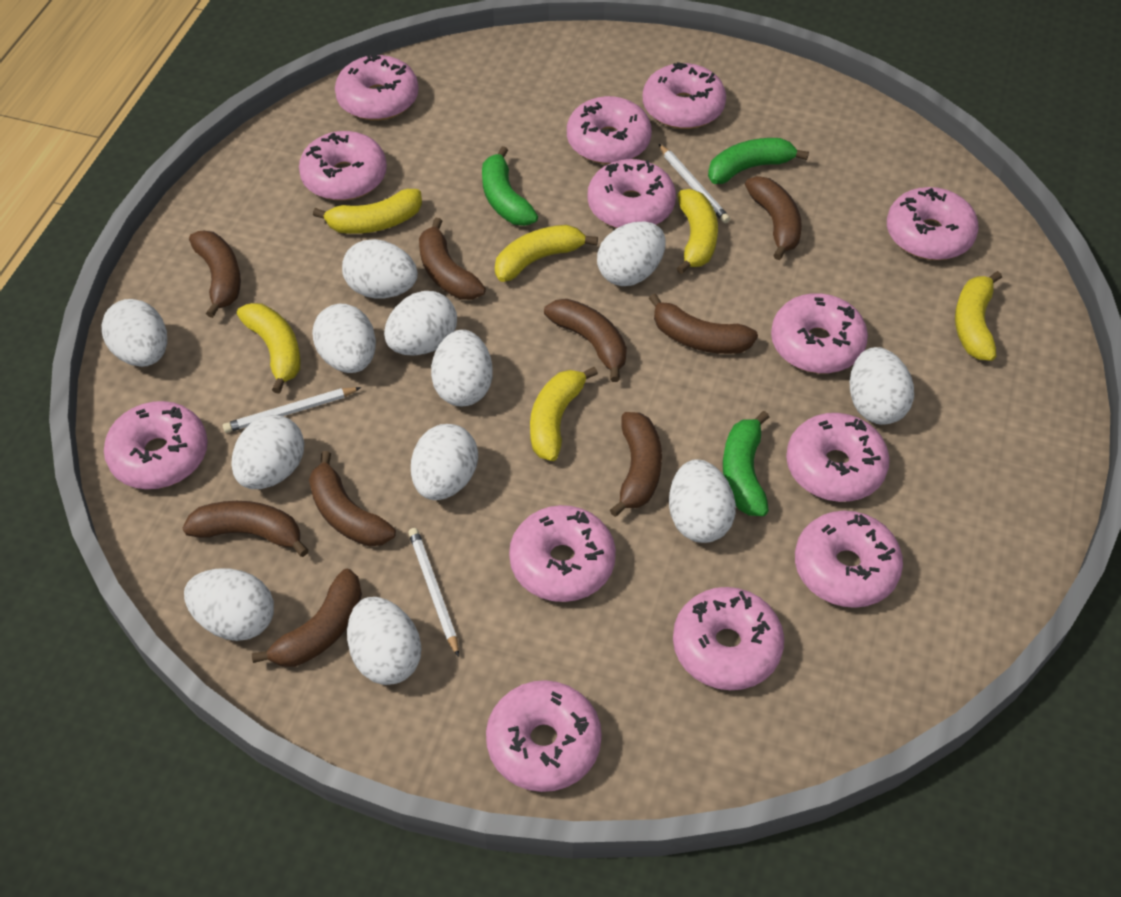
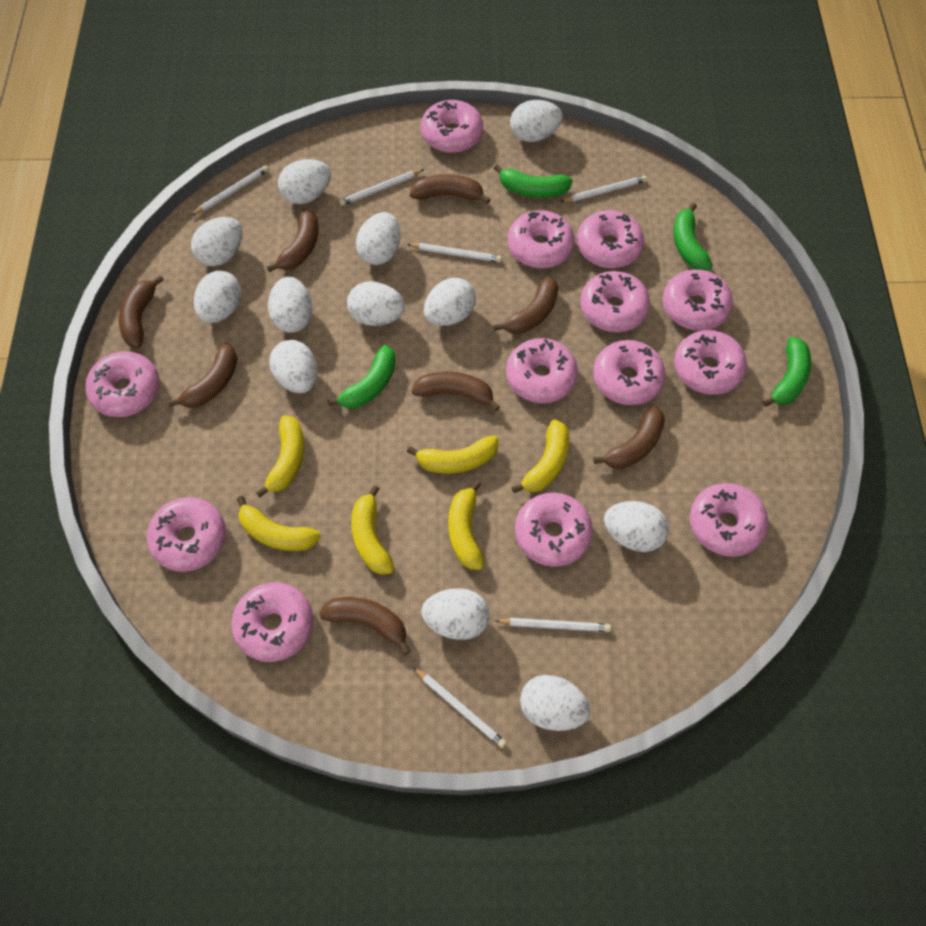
brown banana: [183,501,309,557] [189,231,241,318] [252,569,362,667] [309,451,396,547] [419,218,486,300] [544,299,627,382] [610,412,662,517] [649,294,758,354] [745,176,802,260] = 9 -> [119,275,164,348] [168,343,238,408] [267,209,319,272] [319,597,411,655] [410,174,491,204] [412,371,500,411] [494,276,558,334] [593,406,665,469] = 8
green banana: [482,146,538,226] [708,138,809,184] [723,411,769,516] = 3 -> [328,345,396,408] [494,164,573,198] [673,203,713,270] [762,337,811,407] = 4
white pencil: [223,387,361,433] [408,528,459,657] [659,144,730,223] = 3 -> [191,165,269,216] [339,169,424,206] [407,243,502,262] [413,667,507,748] [495,618,611,632] [560,175,647,202] = 6

